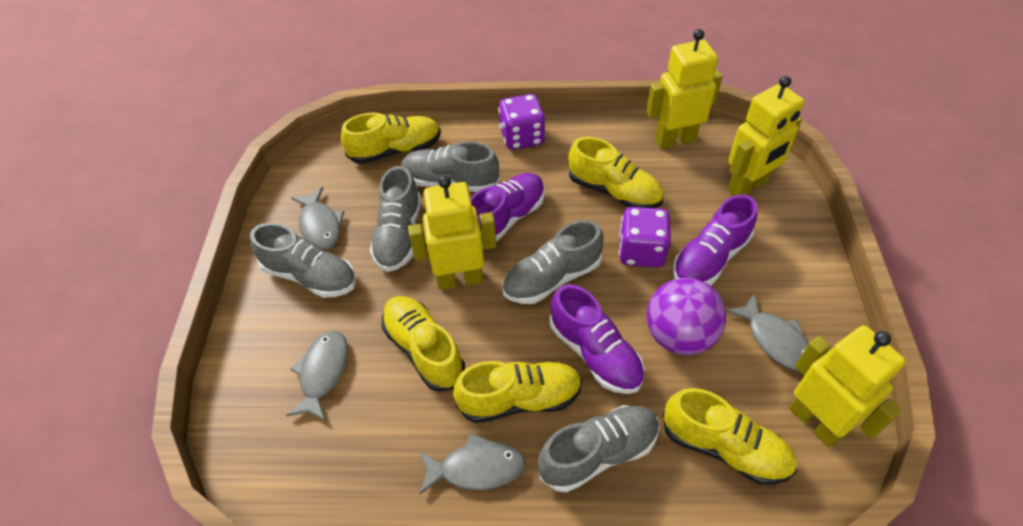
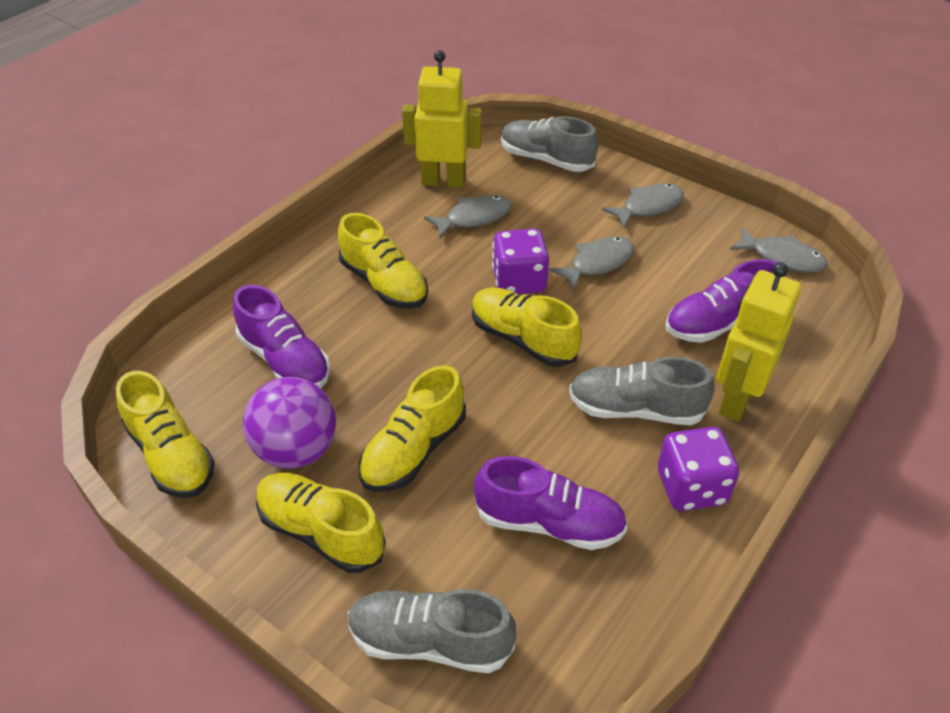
grey shoe: [250,223,356,298] [370,166,421,272] [401,141,500,192] [502,220,604,304] [538,405,660,493] = 5 -> [348,589,516,673] [501,116,598,172] [569,357,714,425] = 3
yellow robot: [408,175,496,290] [646,29,723,149] [727,76,804,196] [789,325,906,448] = 4 -> [402,50,482,188] [716,262,801,422] = 2

